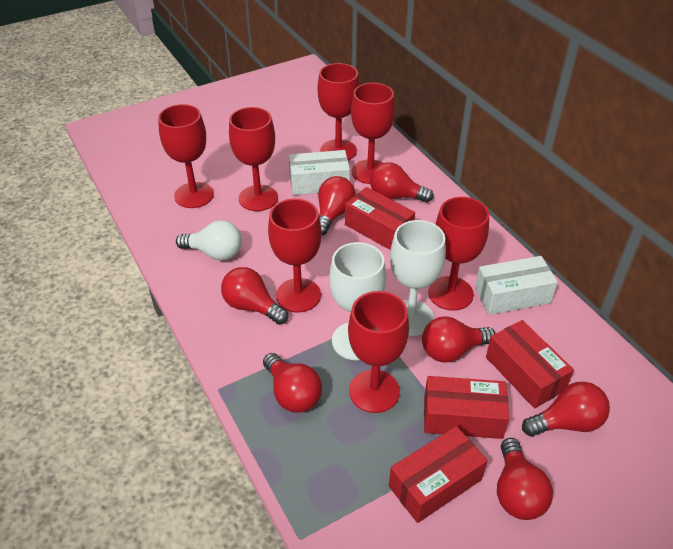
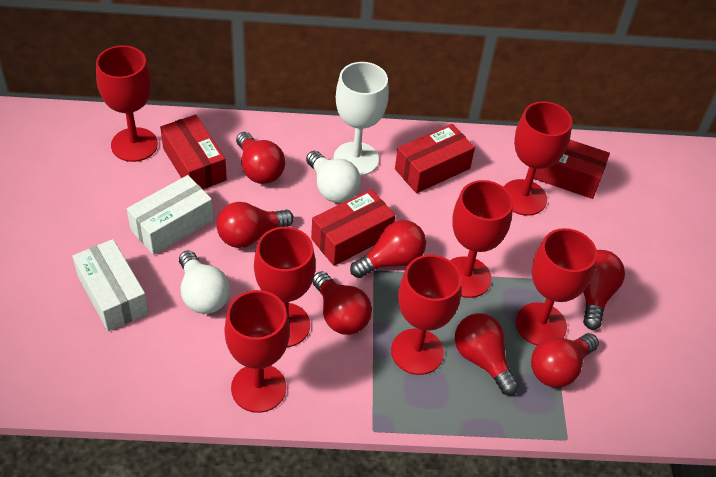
white goblet: [329,242,386,360] [390,220,446,336] = 2 -> [334,62,389,176] = 1
white light bulb: [176,220,242,261] = 1 -> [179,250,230,314] [306,151,361,203] = 2

